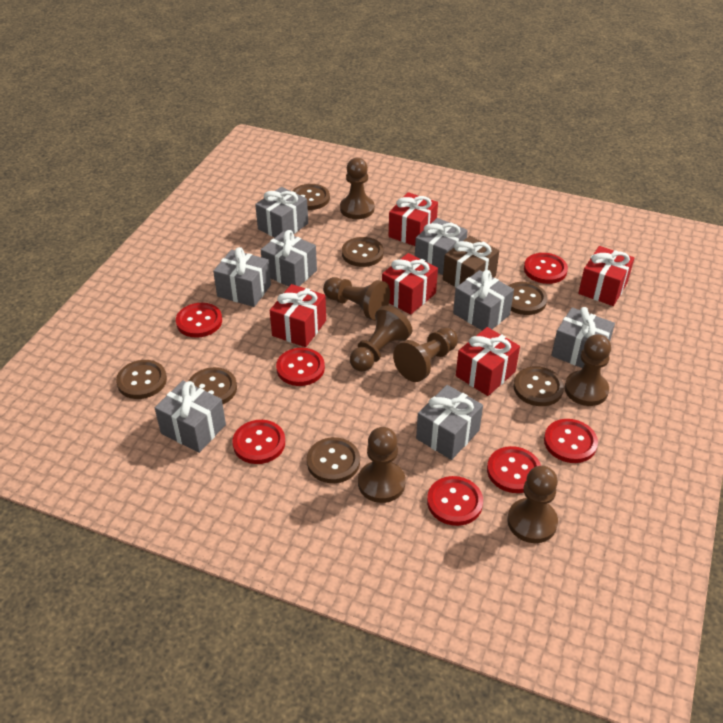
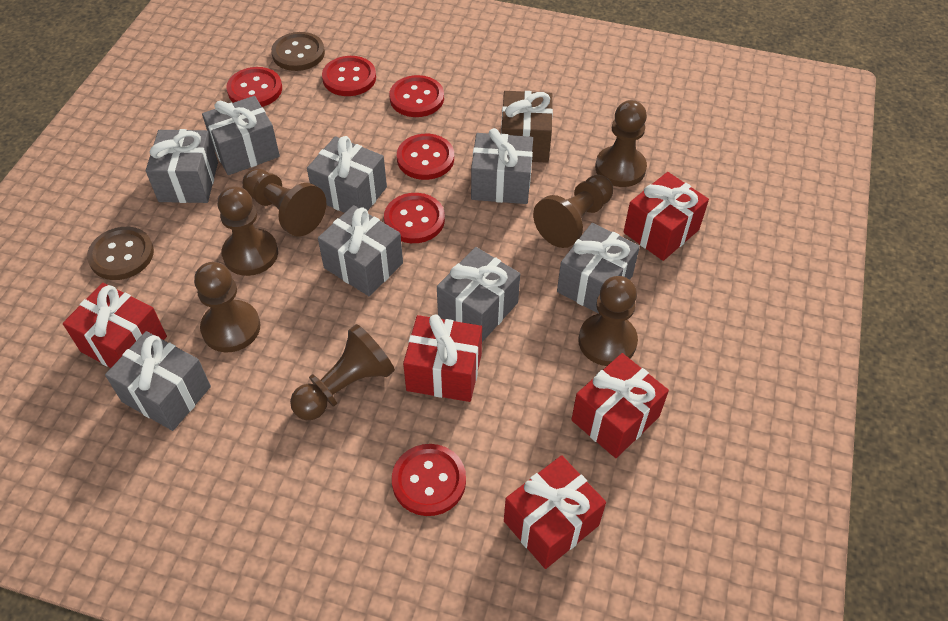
brown button: [116,360,167,399] [189,367,237,404] [293,184,330,210] [307,437,360,483] [342,237,384,267] [508,282,548,315] [513,366,564,406] = 7 -> [87,227,154,280] [271,32,325,71] = 2
red button: [176,303,222,338] [232,420,285,464] [276,348,325,386] [427,476,483,526] [487,446,541,493] [524,253,568,284] [544,419,598,463] = 7 -> [226,67,282,107] [322,56,376,96] [384,193,445,243] [389,75,444,117] [392,444,466,516] [397,134,454,180] = 6

